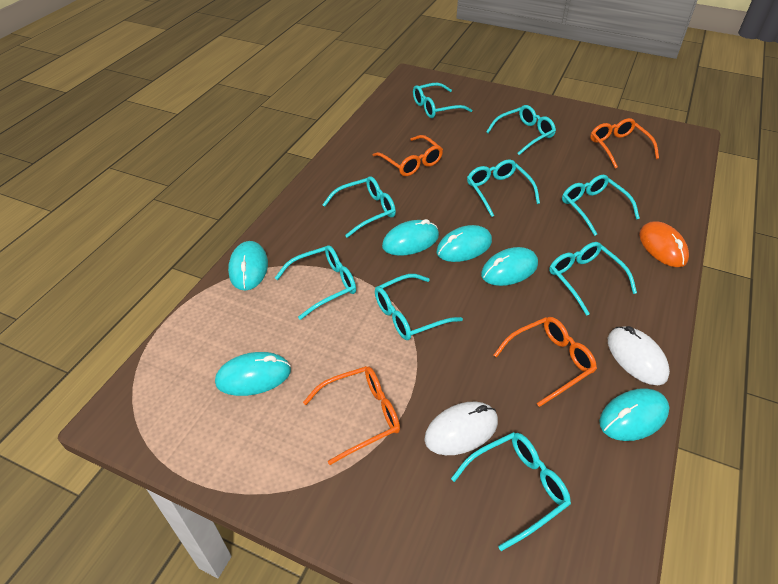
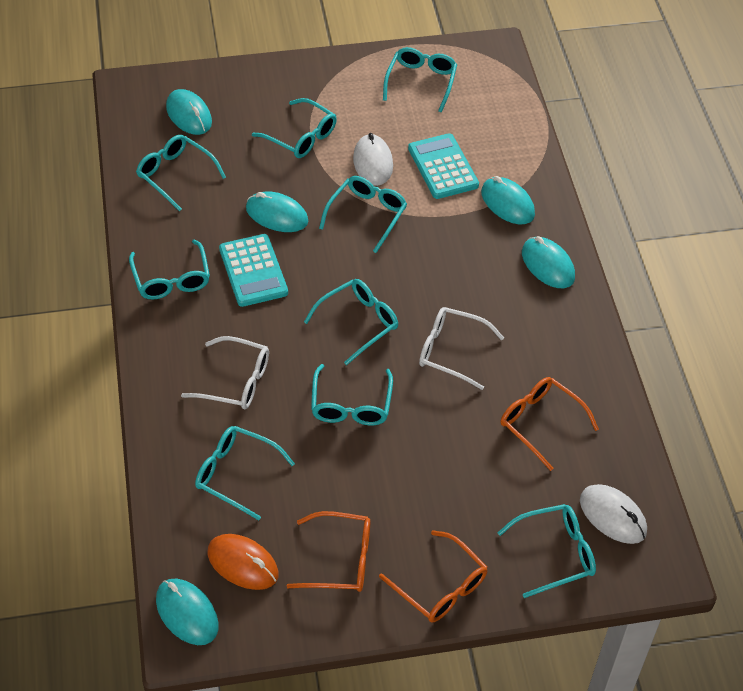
orange glasses: [303,366,400,465] [372,135,443,176] [494,317,597,407] [590,118,659,169] = 4 -> [287,511,371,592] [379,530,488,623] [500,377,599,471] = 3
turquoise calculator: none = 0 -> [219,234,288,307] [408,133,479,199] = 2
turquoise mouse: [215,352,291,396] [228,241,268,291] [382,219,439,256] [437,225,492,262] [481,247,538,286] [599,388,669,441] = 6 -> [156,578,219,645] [166,89,212,135] [246,191,308,232] [481,176,535,224] [522,236,575,288] = 5
white glasses: none = 0 -> [181,336,269,409] [419,307,504,390] = 2

